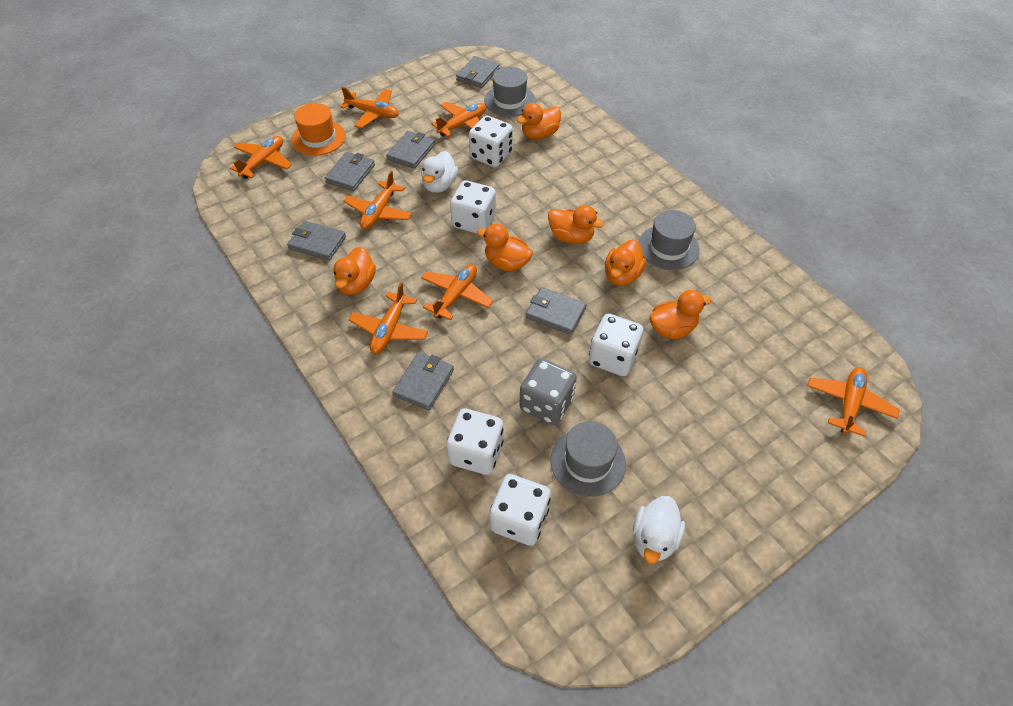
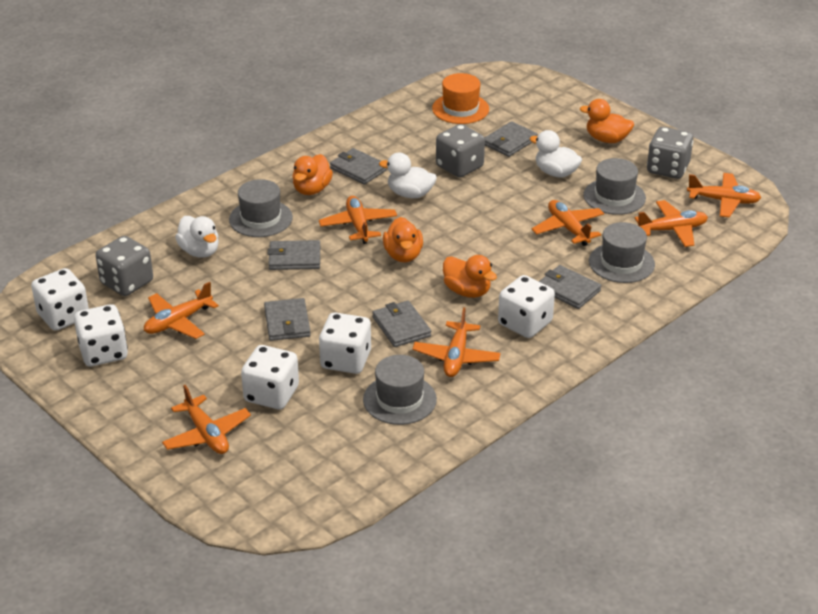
grey dice: [519,358,577,425] = 1 -> [96,236,153,296] [436,124,485,178] [647,127,693,179] = 3
grey hat: [484,67,535,117] [550,421,626,497] [638,210,700,270] = 3 -> [229,179,293,237] [363,355,437,425] [583,158,646,215] [589,222,655,283] = 4
orange duck: [333,247,376,295] [477,224,533,271] [517,103,561,139] [548,205,604,244] [605,240,646,286] [649,290,711,339] = 6 -> [293,154,333,195] [383,217,423,262] [443,255,497,298] [580,99,634,143] = 4
white duck: [421,151,458,193] [633,496,685,564] = 2 -> [175,216,219,258] [379,153,437,198] [530,130,582,178] = 3

